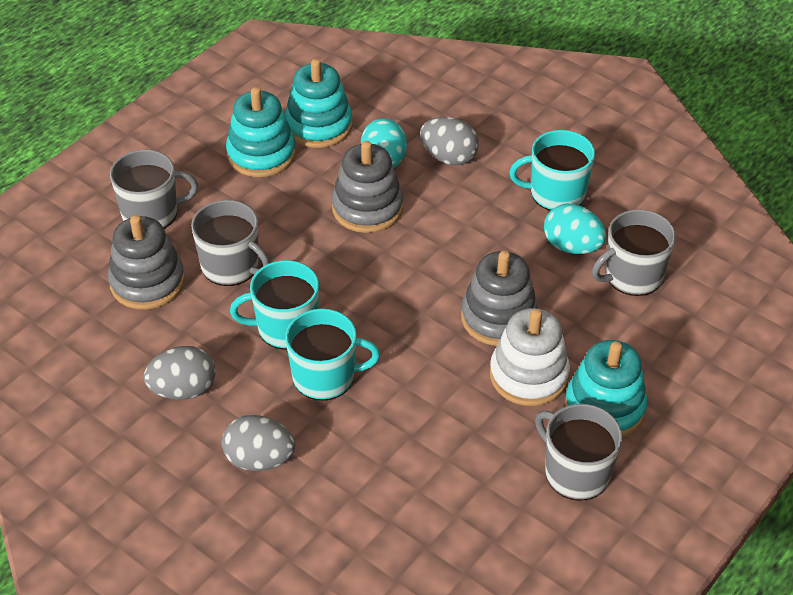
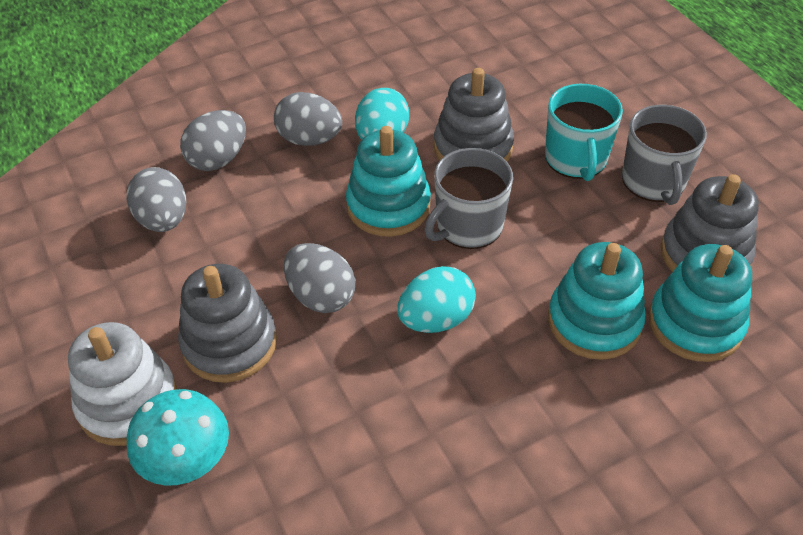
grey egg: [144,346,216,400] [222,415,295,471] [420,117,479,165] = 3 -> [126,167,186,232] [180,110,246,171] [274,92,342,146] [284,243,355,313] = 4
grey mug: [110,150,198,229] [191,200,270,286] [535,404,622,501] [592,209,676,296] = 4 -> [425,148,513,249] [622,105,707,205] = 2
turquoise mug: [230,260,319,350] [285,309,380,401] [509,130,595,211] = 3 -> [545,84,623,181] = 1
turquoise mushroom: none = 0 -> [127,389,229,485] = 1

